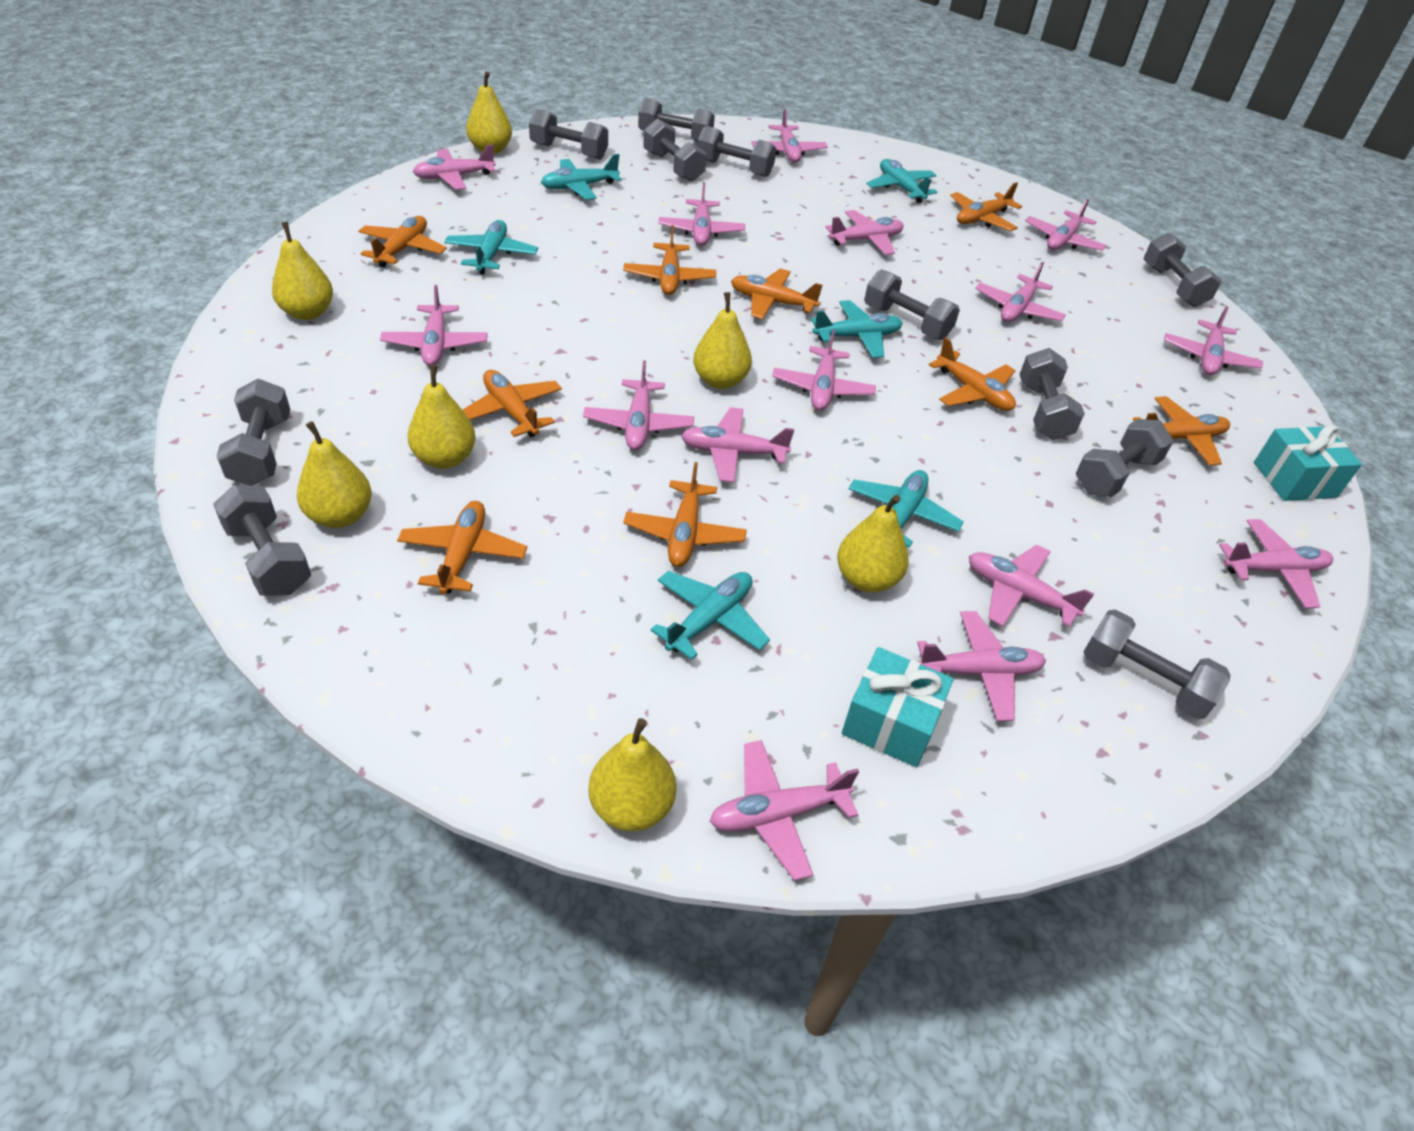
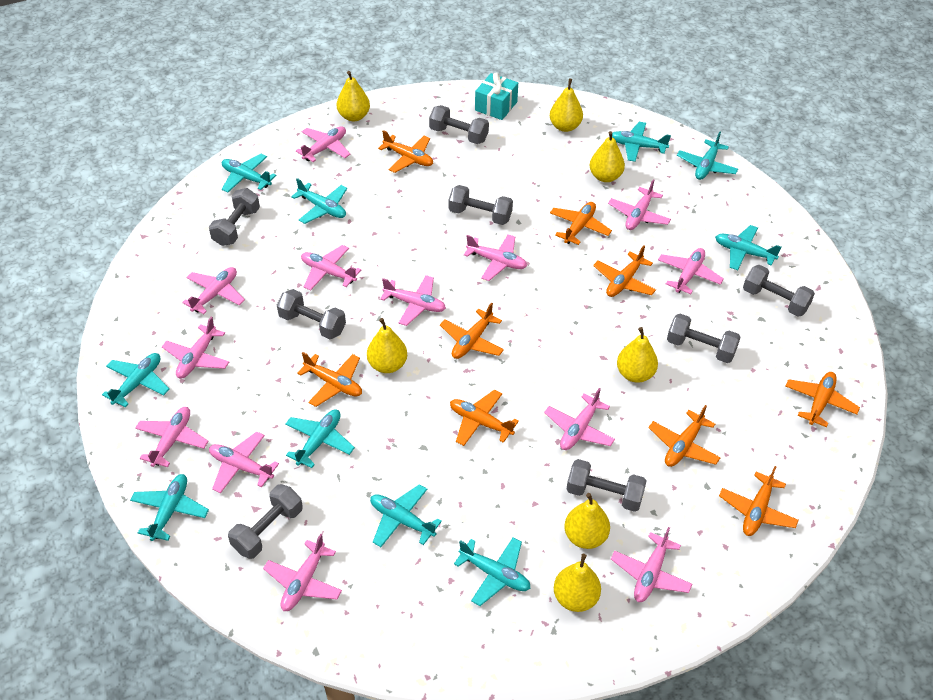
grey dumbbell: [213,485,311,596] [217,379,290,486] [529,109,608,159] [638,98,715,142] [643,119,707,182] [697,126,776,177] [864,269,960,340] [1020,348,1085,440] [1076,419,1174,497] [1083,609,1230,719] [1143,233,1221,307] = 11 -> [209,188,260,246] [228,484,303,559] [277,289,346,339] [429,105,489,144] [448,185,513,225] [566,459,647,512] [667,314,741,363] [743,265,815,317] = 8
pink plane: [380,285,488,366] [412,145,496,190] [583,360,694,450] [658,182,745,246] [681,407,794,483] [709,740,859,881] [751,109,828,163] [772,329,876,411] [825,210,904,255] [917,611,1046,721] [969,545,1094,627] [975,262,1066,322] [1025,199,1107,251] [1164,306,1263,375] [1219,519,1333,608] = 15 -> [135,407,209,467] [162,317,229,379] [182,267,245,314] [209,431,279,493] [263,534,342,611] [296,126,350,162] [301,245,361,291] [380,275,446,326] [464,234,527,281] [544,388,615,450] [608,179,671,230] [611,527,692,602] [658,248,724,294] = 13
turquoise gift: [842,647,954,767] [1254,425,1362,501] = 2 -> [475,73,518,120] = 1
turquoise plane: [444,220,538,275] [541,154,622,200] [650,571,770,660] [811,300,903,358] [849,470,964,548] [866,159,938,203] = 6 -> [102,353,170,407] [130,474,209,541] [222,154,276,193] [285,409,355,468] [291,178,347,224] [370,484,442,547] [454,537,531,606] [612,122,671,162] [677,132,738,180] [715,225,781,270] = 10

